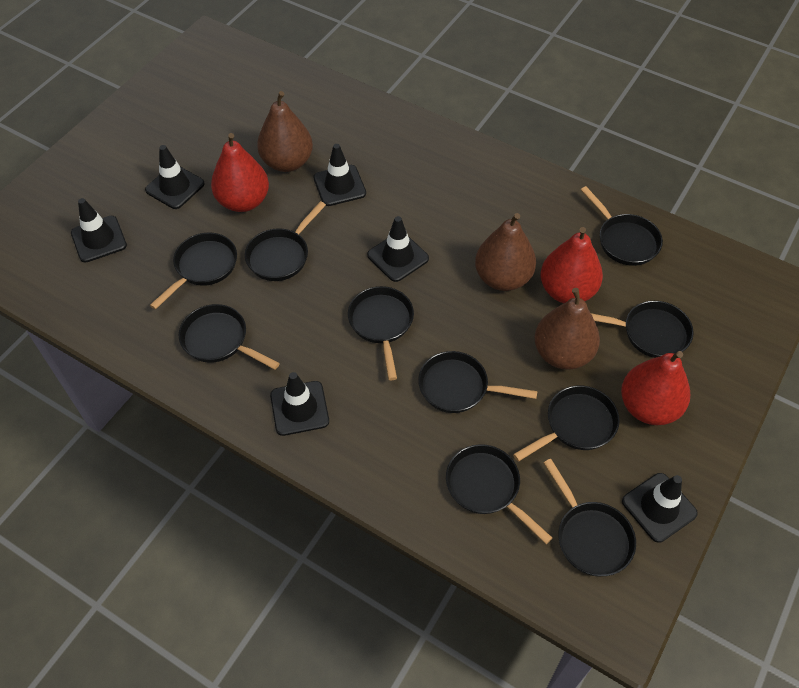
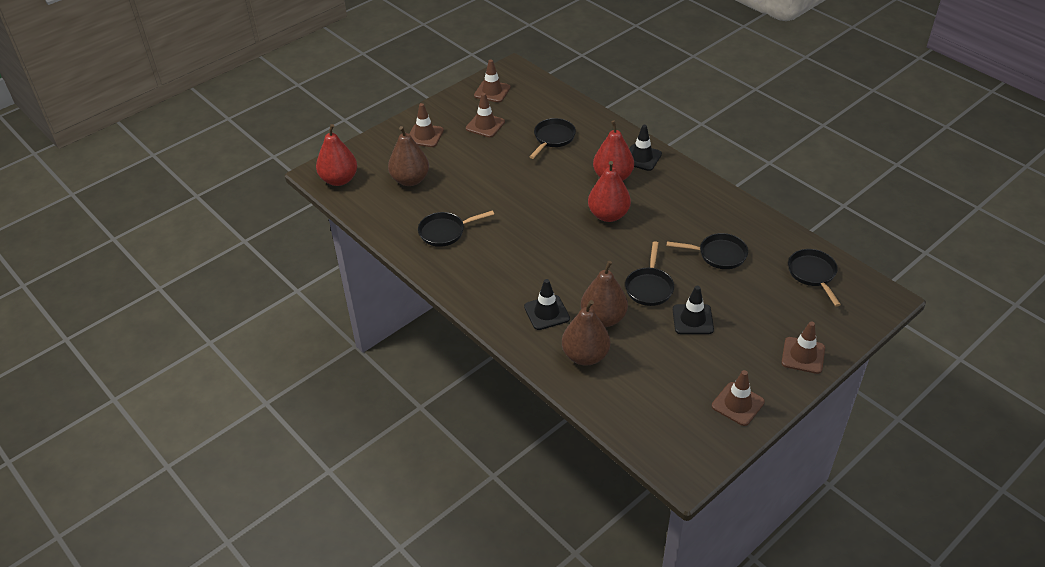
black pan: [150,233,237,310] [179,304,280,370] [245,201,326,281] [348,286,414,380] [418,351,537,413] [446,444,552,544] [513,385,620,461] [543,459,636,577] [581,186,663,266] [591,301,694,358] = 10 -> [418,210,494,247] [529,118,576,159] [625,241,674,306] [667,233,748,269] [788,249,841,307] = 5
black traffic cone: [71,198,127,263] [145,145,205,209] [270,372,329,436] [313,144,366,206] [367,216,429,282] [622,473,698,543] = 6 -> [524,279,570,330] [629,125,662,171] [673,286,714,334] = 3
brown traffic cone: none = 0 -> [409,103,444,147] [466,93,505,138] [474,60,511,103] [712,370,765,426] [781,321,825,374] = 5

